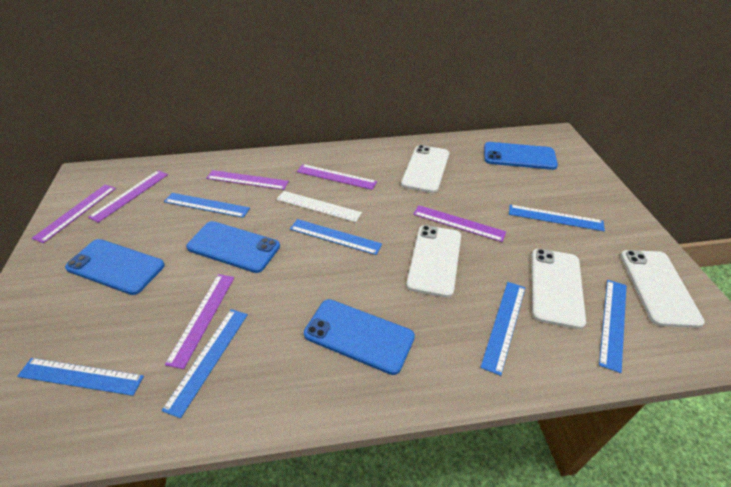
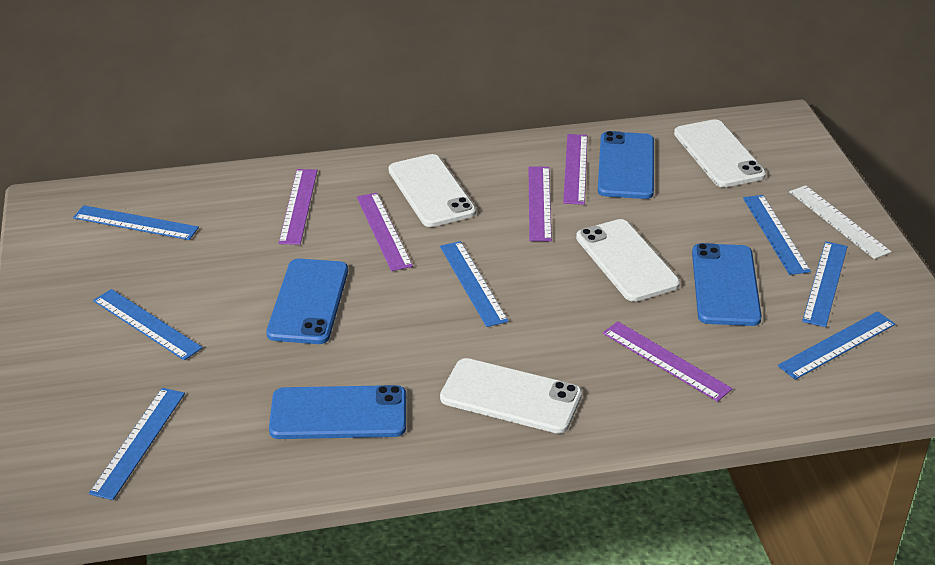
purple ruler: [32,185,116,243] [88,170,168,223] [165,274,235,369] [206,170,289,190] [297,164,377,190] [413,205,506,242] = 6 -> [279,169,317,245] [357,193,413,271] [529,166,552,241] [563,134,587,205] [603,321,732,402] = 5

